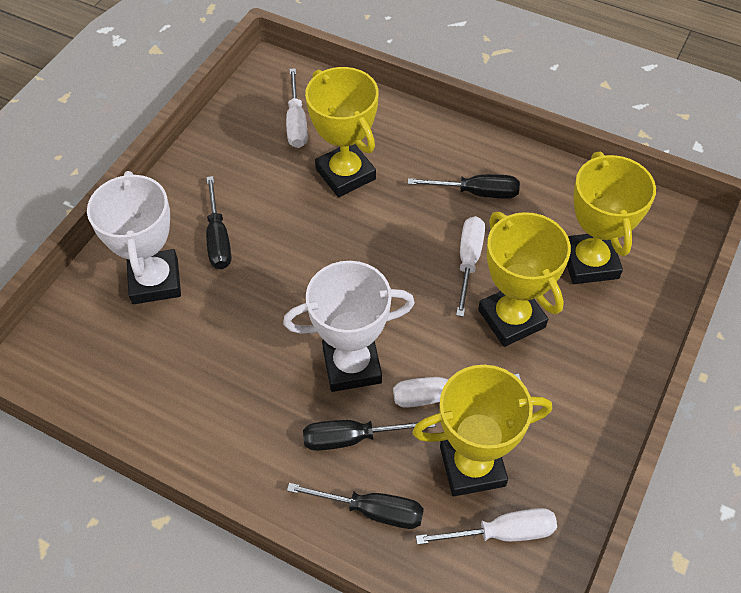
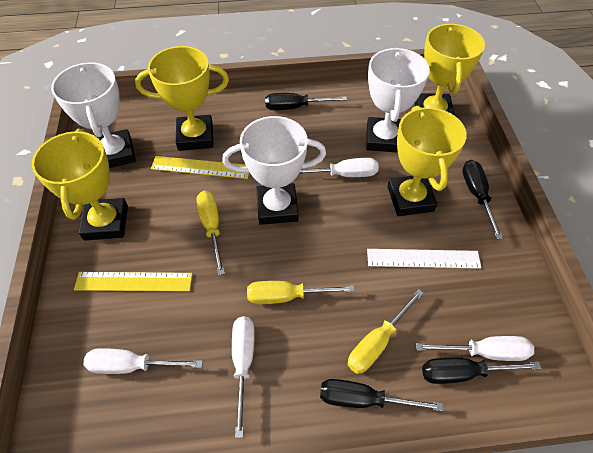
white ruler: none = 0 -> [367,249,481,269] = 1
white trophy: [87,171,181,304] [283,261,415,392] = 2 -> [51,63,136,168] [222,116,326,225] [366,48,430,153] = 3
yellow ruler: none = 0 -> [74,272,192,292] [151,156,249,179] = 2
yellow screwdriver: none = 0 -> [197,191,225,275] [247,281,355,304] [348,289,424,374] = 3

